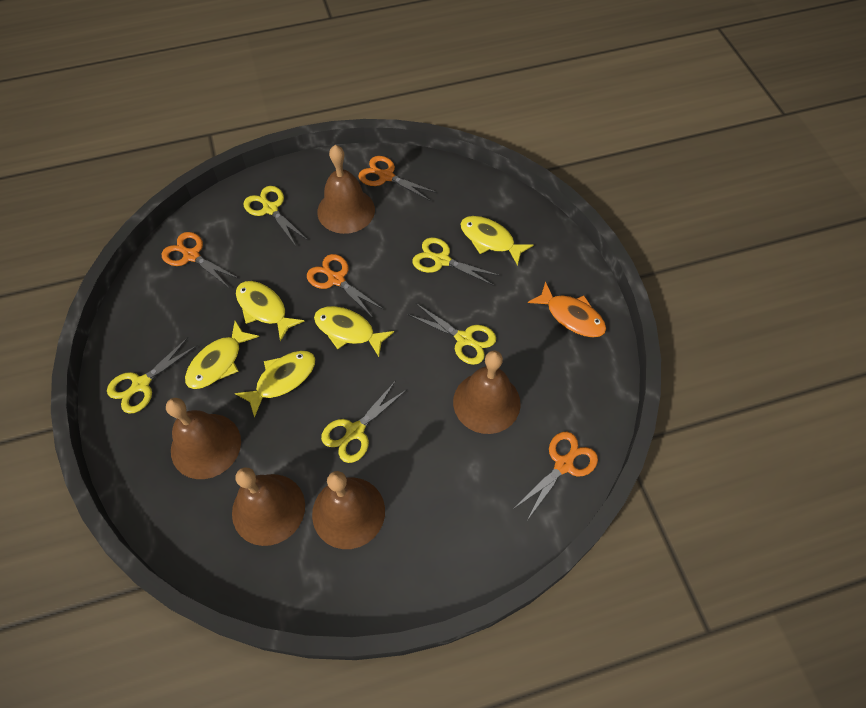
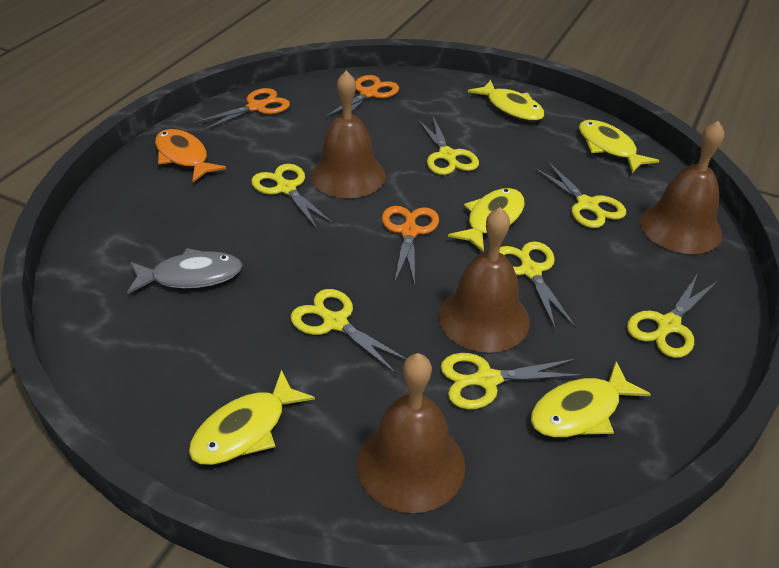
brown bell: [166,398,241,479] [232,467,305,546] [312,471,385,549] [317,145,375,234] [453,350,521,434] = 5 -> [311,71,386,198] [357,353,465,513] [439,207,530,353] [640,121,725,254] = 4
grey fish: none = 0 -> [127,248,242,294] = 1
orange scissors: [162,232,240,288] [307,254,384,318] [358,156,437,201] [515,432,598,519] = 4 -> [193,88,290,132] [324,75,399,118] [382,206,439,285] = 3
yellow scissors: [107,337,198,414] [243,186,308,246] [321,382,406,463] [409,303,496,365] [412,237,500,286] = 5 -> [251,164,334,229] [291,289,406,374] [417,117,479,175] [441,353,584,409] [499,241,576,330] [533,161,626,228] [627,273,718,358] = 7

